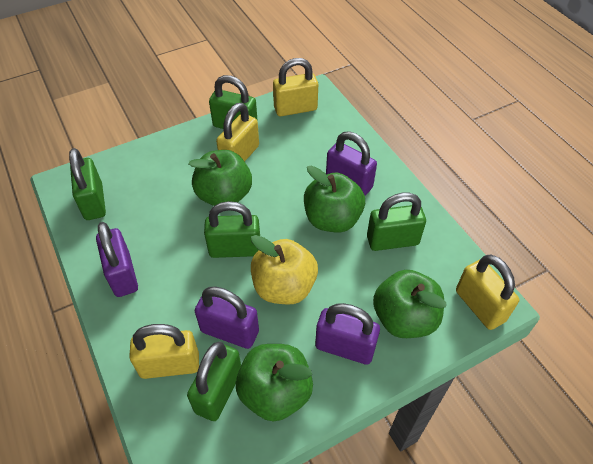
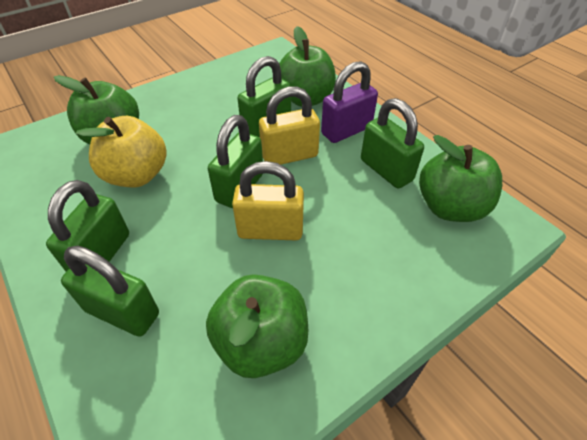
purple padlock: [96,222,138,297] [195,286,259,349] [315,303,380,365] [326,132,377,196] = 4 -> [321,61,378,143] = 1
yellow padlock: [129,324,199,379] [216,103,259,162] [273,58,318,116] [456,255,519,330] = 4 -> [232,161,304,240] [259,87,320,165] = 2

